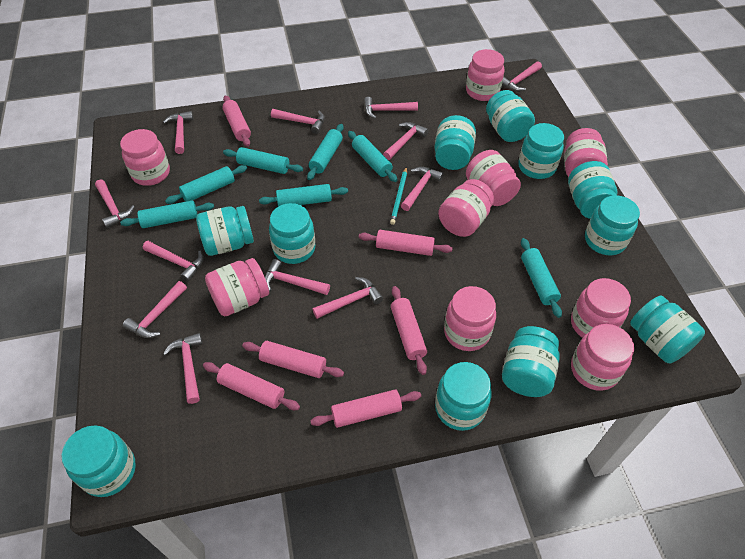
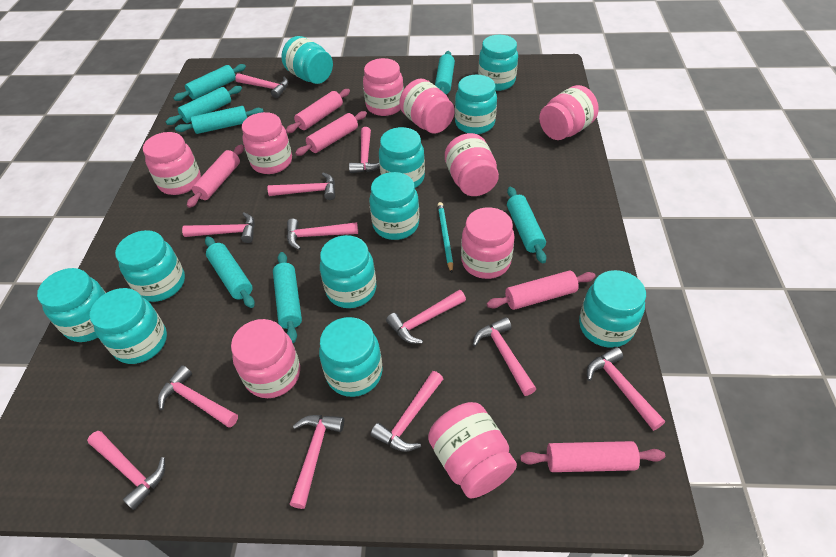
pink rolling pin: [203,362,300,410] [222,96,251,147] [242,341,344,378] [310,390,421,428] [359,230,453,256] [391,286,427,375] = 6 -> [187,145,244,208] [286,89,350,133] [295,111,367,156] [487,271,596,310] [520,441,665,472] = 5

